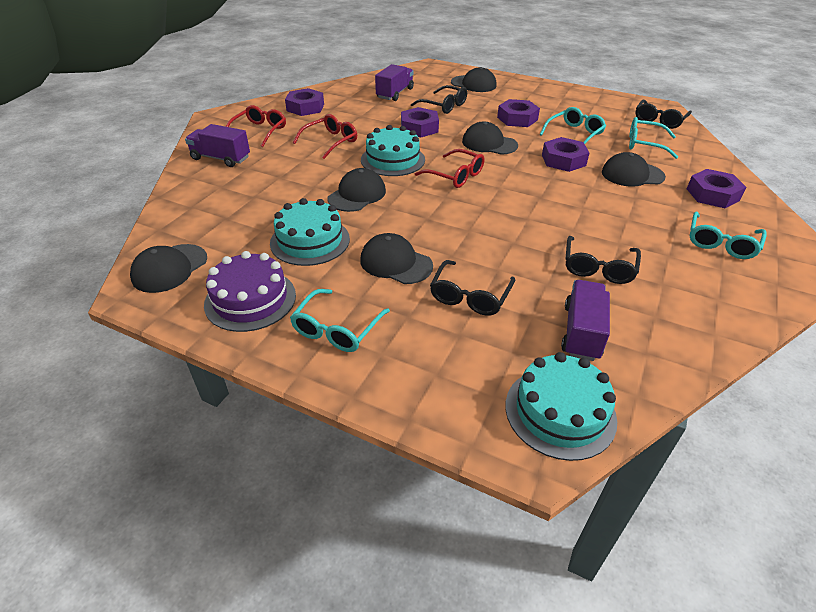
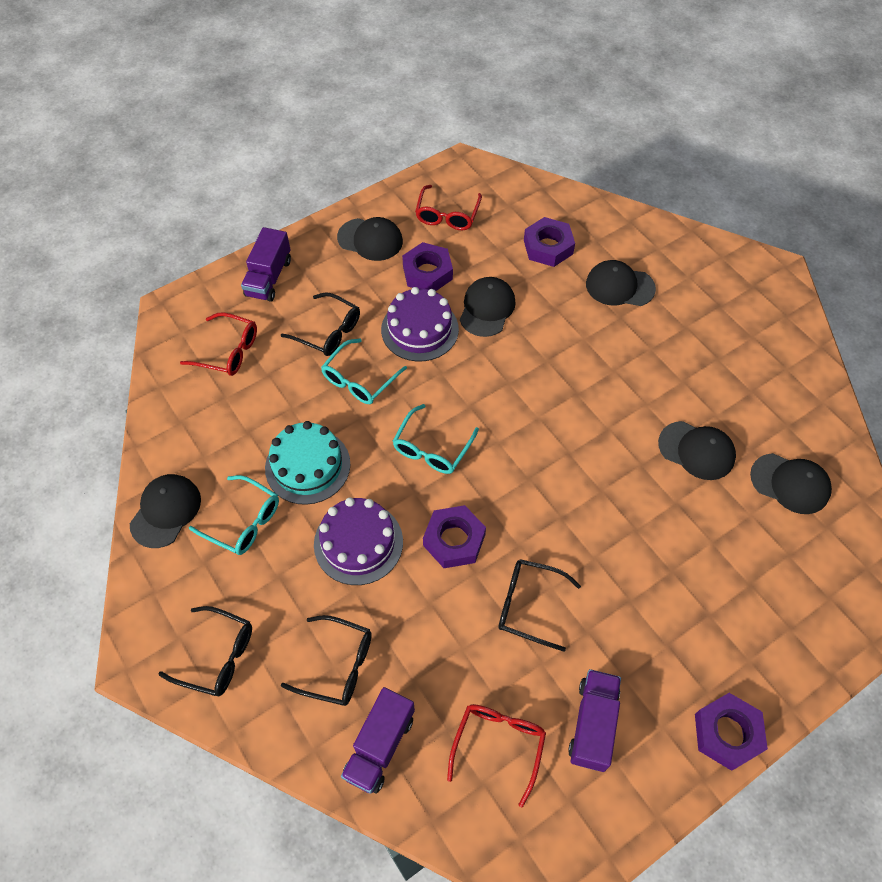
purple cake: [204,251,296,332] = 1 -> [314,498,403,585] [381,287,459,361] = 2
purple nut: [285,88,324,116] [401,107,439,137] [497,99,540,127] [542,137,589,172] [687,169,747,208] = 5 -> [402,242,453,291] [423,505,486,568] [524,217,575,267] [695,693,768,771] = 4
turquoise cake: [270,198,350,266] [361,125,425,176] [505,352,617,461] = 3 -> [265,421,350,505] = 1
turquoise glasses: [290,289,390,352] [539,107,606,144] [629,117,678,159] [690,212,767,259] = 4 -> [189,475,279,555] [321,339,407,404] [393,404,479,474] = 3

